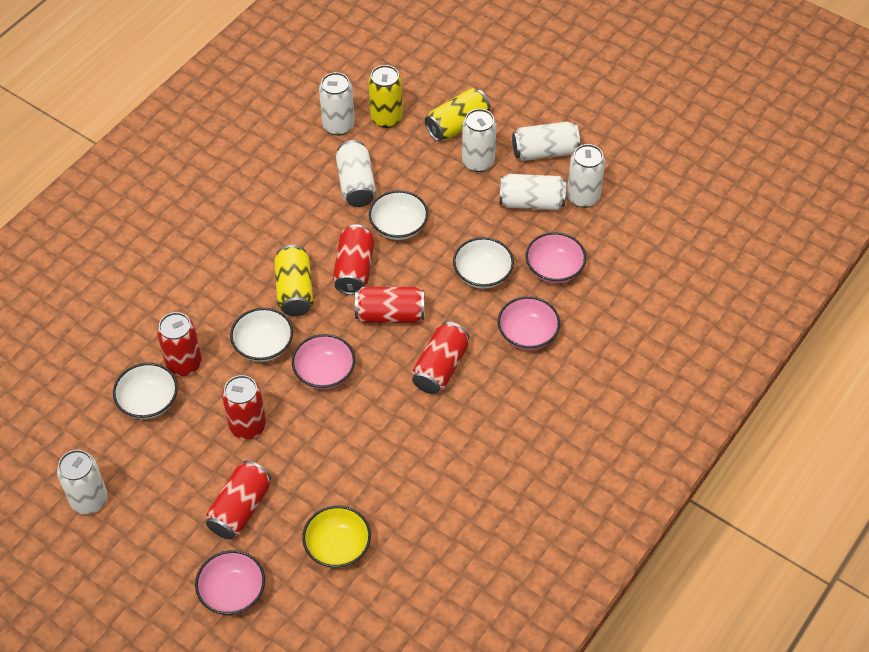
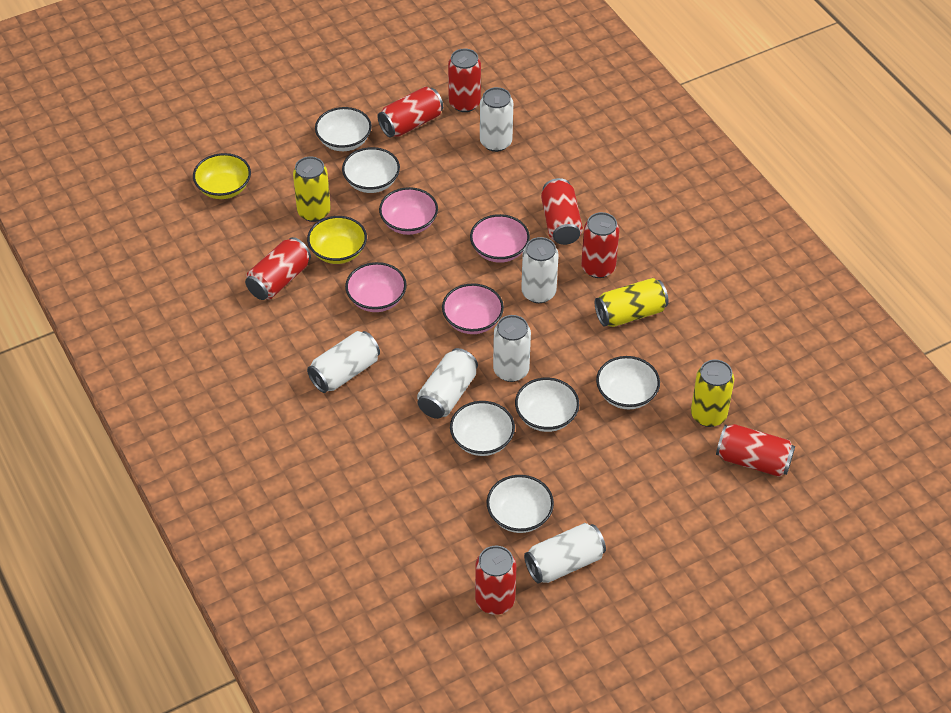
red can: [157,312,202,376] [206,461,271,539] [222,375,266,440] [333,225,375,295] [355,287,424,323] [411,322,469,394] = 6 -> [245,237,311,300] [378,87,443,138] [448,48,481,112] [475,546,516,615] [541,178,583,245] [581,212,619,278] [716,424,795,477] = 7
white bowl: [113,363,178,419] [230,308,293,362] [369,190,428,240] [453,237,514,289] = 4 -> [315,107,372,151] [342,147,400,193] [450,401,515,456] [487,475,554,533] [515,377,579,432] [596,356,660,409] = 6
white can: [57,450,108,514] [319,72,355,135] [336,140,376,207] [462,109,497,172] [499,174,566,210] [512,122,580,161] [567,144,605,208] = 7 -> [307,331,380,393] [417,348,478,419] [480,87,513,152] [493,315,531,382] [521,237,559,303] [524,523,606,584] = 6
yellow bowl: [302,505,371,568] = 1 -> [193,153,251,199] [307,216,367,264] = 2

